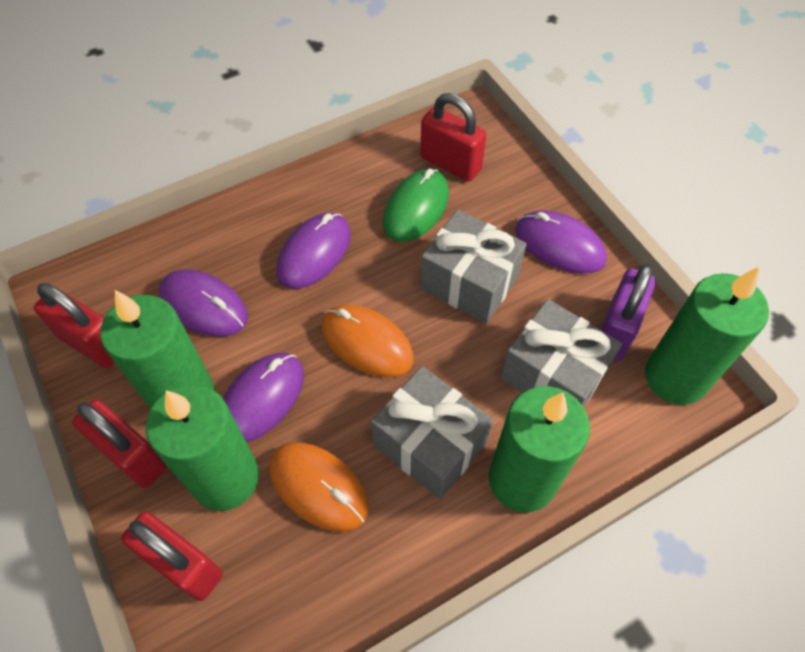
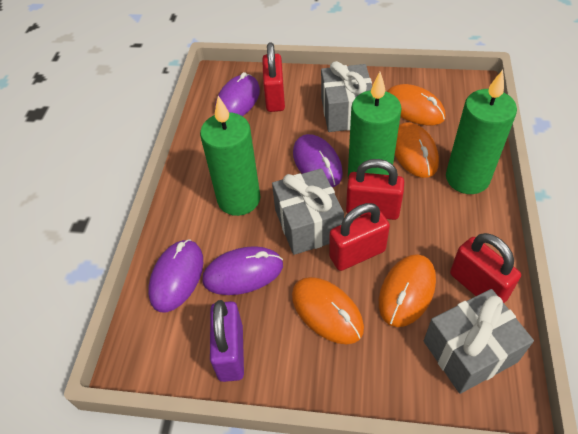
green candle: [100,290,215,409] [146,384,259,511] [489,386,590,513] [645,266,769,405] = 4 -> [200,96,261,216] [348,72,402,177] [446,70,517,194] = 3
green mouse: [383,169,449,242] = 1 -> none = 0
orange mouse: [269,442,369,532] [322,304,414,377] = 2 -> [292,277,364,344] [379,254,436,327] [387,84,446,125] [395,122,439,178] = 4

